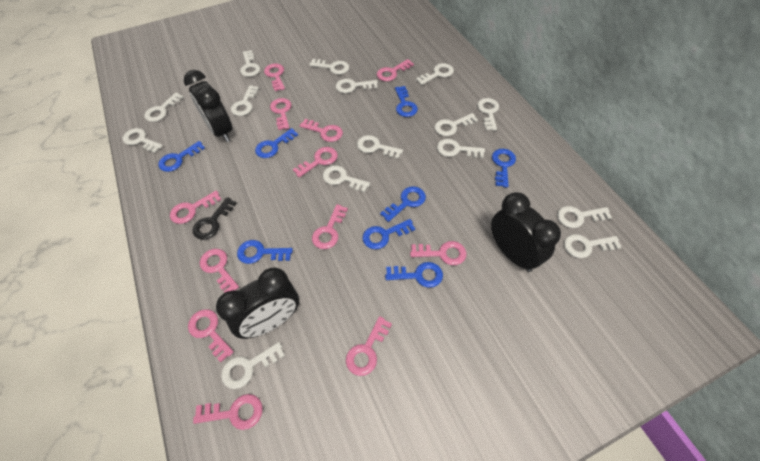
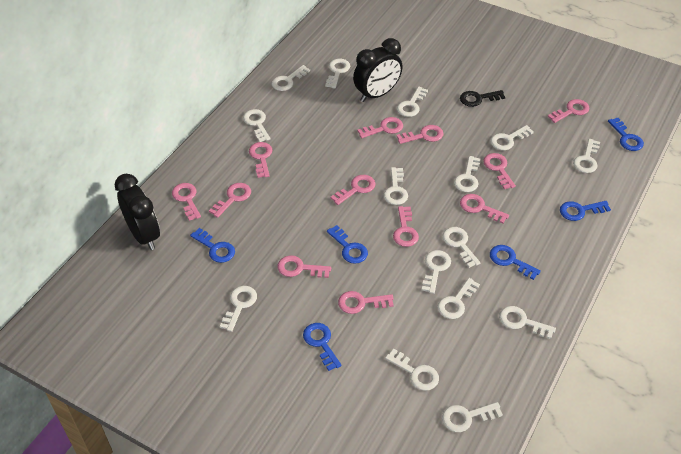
black clock: [184,70,232,142] [216,268,299,339] [491,192,561,272] = 3 -> [114,174,160,250] [353,38,402,102] = 2
blue key: [159,141,205,172] [237,240,293,264] [255,128,298,158] [363,219,415,249] [380,186,426,222] [385,262,443,288] [395,86,418,117] [492,149,516,187] = 8 -> [190,228,235,263] [303,323,342,371] [327,225,368,264] [490,245,541,280] [560,201,611,221] [608,118,644,151] = 6

